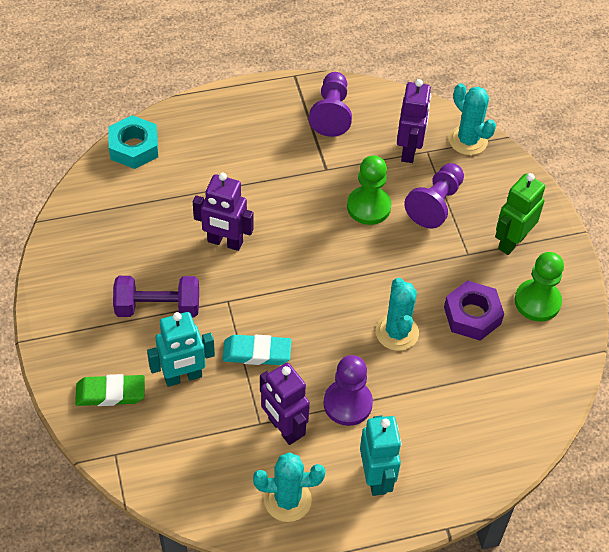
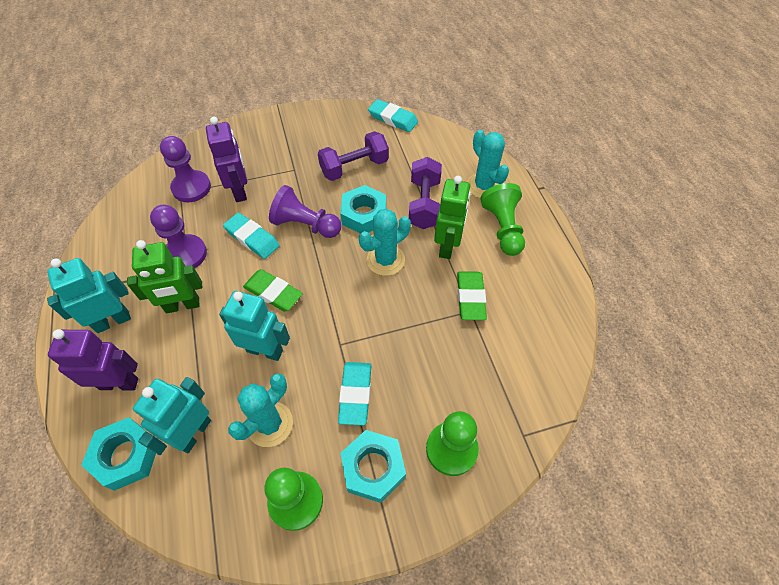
green eraser: [75,374,145,406] = 1 -> [243,269,303,312] [457,271,487,320] = 2
green pawn: [347,155,392,225] [515,252,564,322] = 2 -> [264,468,323,531] [426,411,479,476] [480,183,525,256] = 3
green robot: [495,173,545,255] = 1 -> [127,240,202,313] [434,176,471,259] = 2
purple dumbbell: [113,276,199,318] = 1 -> [318,131,389,181] [409,157,442,229] = 2
purple nut: [444,280,504,341] = 1 -> none = 0
purple robot: [193,173,254,251] [260,363,310,445] [397,79,431,163] = 3 -> [48,329,138,390] [206,117,247,202] = 2
turquoise eraser: [222,335,292,365] = 1 -> [223,212,280,259] [338,362,371,426] [368,99,418,132] = 3
turquoise nut: [108,115,158,169] = 1 -> [81,417,156,491] [340,185,386,234] [340,430,406,503] = 3
turquoise robot: [147,312,215,387] [360,415,401,496] = 2 -> [47,258,131,333] [133,377,211,455] [219,291,290,361] = 3

